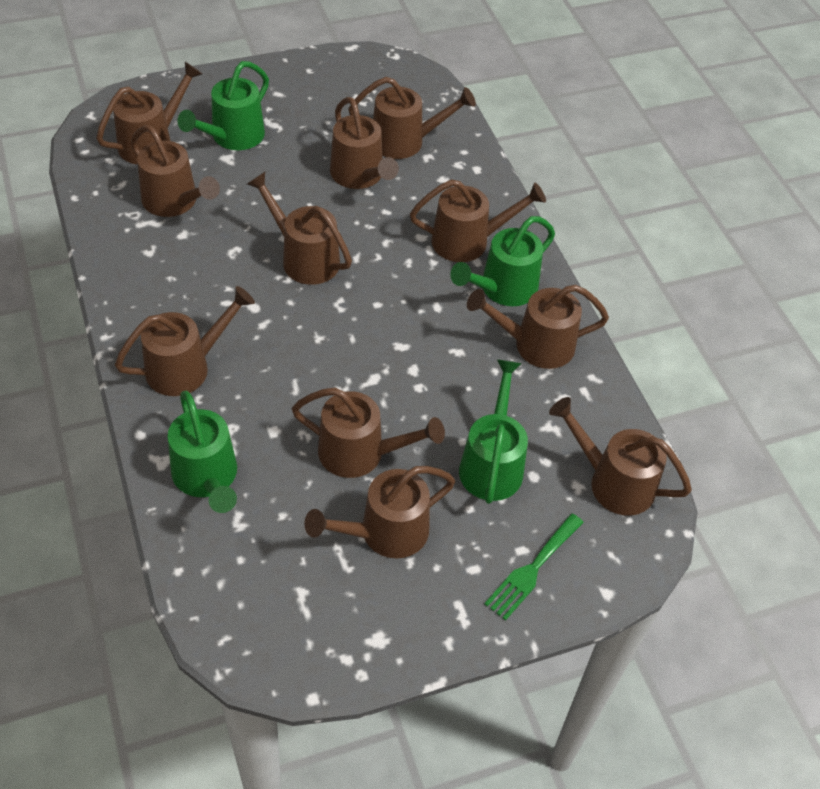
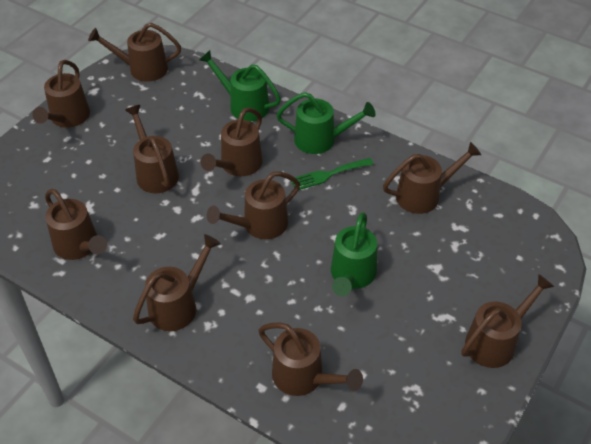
brown watering can: [96,62,202,165] [115,286,255,396] [131,125,220,217] [247,172,352,285] [292,388,445,478] [304,466,455,559] [330,97,399,189] [348,77,476,159] [410,179,546,262] [467,285,609,369] [549,397,692,516] = 11 -> [32,60,90,128] [45,189,107,260] [88,23,181,82] [125,105,179,193] [133,234,221,331] [201,107,263,176] [207,172,300,239] [258,322,363,396] [383,142,481,214] [462,274,554,368] = 10
green watering can: [168,391,237,513] [178,61,269,150] [450,216,555,306] [459,359,528,504] = 4 -> [199,50,281,121] [277,92,375,154] [331,212,377,296] = 3

